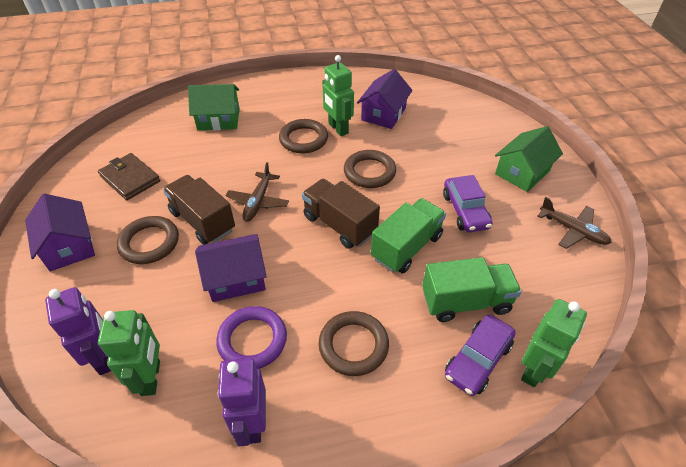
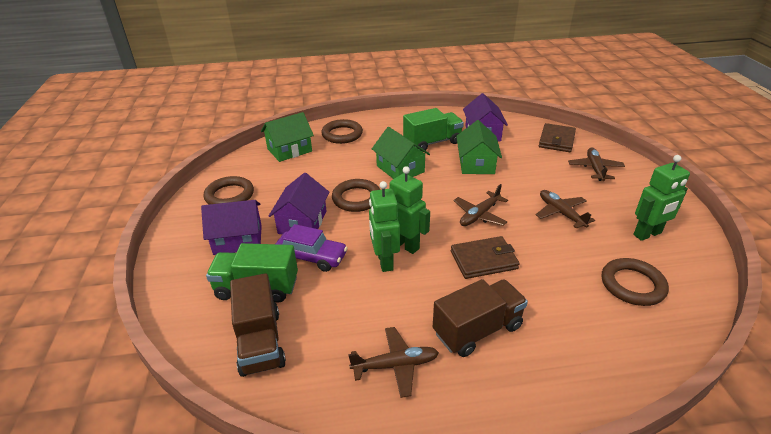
brown plane: [226,162,289,222] [538,197,612,249] = 2 -> [348,327,439,398] [453,184,508,226] [536,190,595,229] [568,148,625,181] = 4
brown wallet: [98,153,160,200] = 1 -> [451,236,520,279] [539,123,576,152] = 2
green house: [188,84,240,130] [495,126,563,192] = 2 -> [261,112,314,162] [372,127,430,179] [456,120,502,174] = 3
purple car: [443,175,493,232] [445,315,516,396] = 2 -> [275,224,348,272] = 1
purple ring: [216,306,287,369] = 1 -> none = 0
purple robot: [45,287,111,375] [218,358,266,446] = 2 -> none = 0

